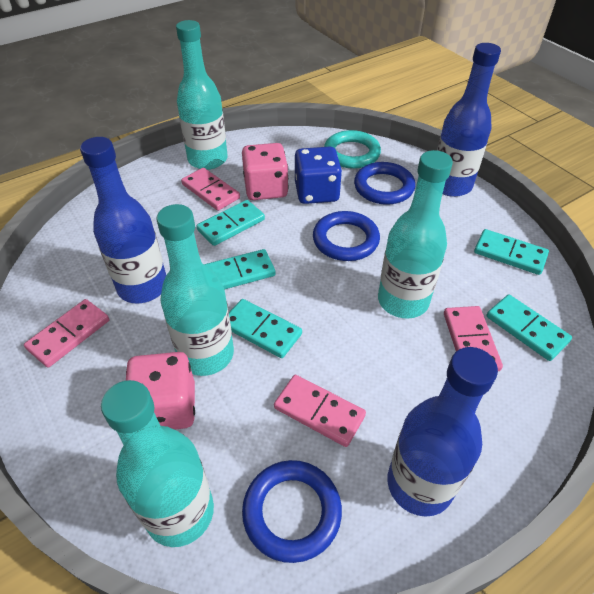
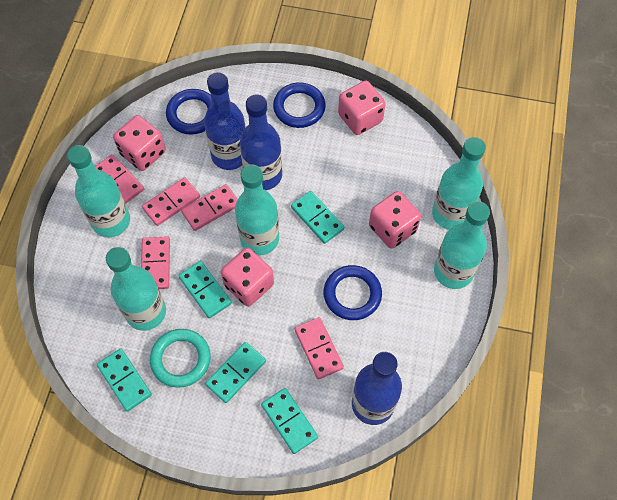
blue dice: [295,146,342,204] = 1 -> none = 0
pink dice: [126,352,195,430] [242,143,289,200] = 2 -> [113,115,166,171] [221,248,274,307] [338,80,386,135] [369,191,421,249] = 4
pink domino: [24,299,109,367] [181,168,240,211] [274,375,366,447] [444,306,503,371] = 4 -> [95,154,144,204] [141,236,170,289] [142,177,200,226] [181,184,238,231] [294,317,344,379] = 5
turquoise bottle: [101,380,214,547] [157,204,234,376] [176,20,228,170] [378,150,453,319] = 4 -> [67,145,130,237] [106,247,166,331] [235,165,279,255] [432,137,486,230] [434,201,490,289] = 5

